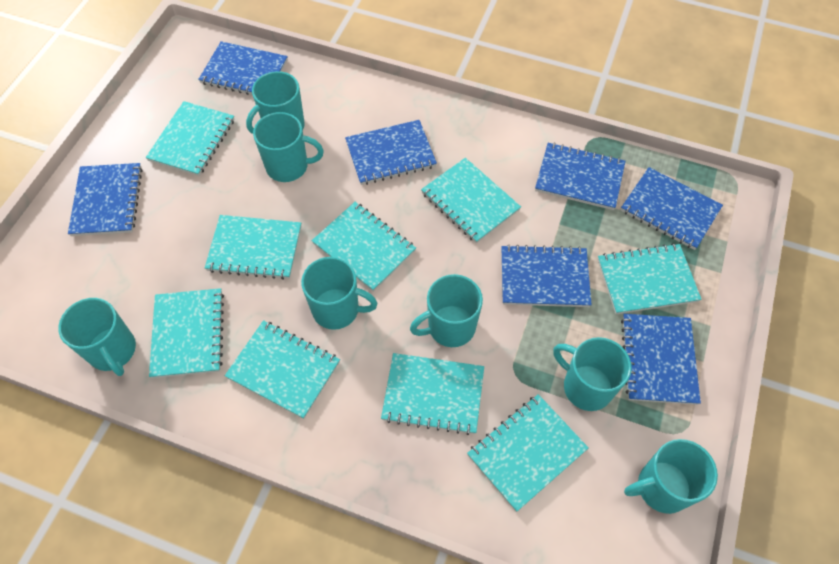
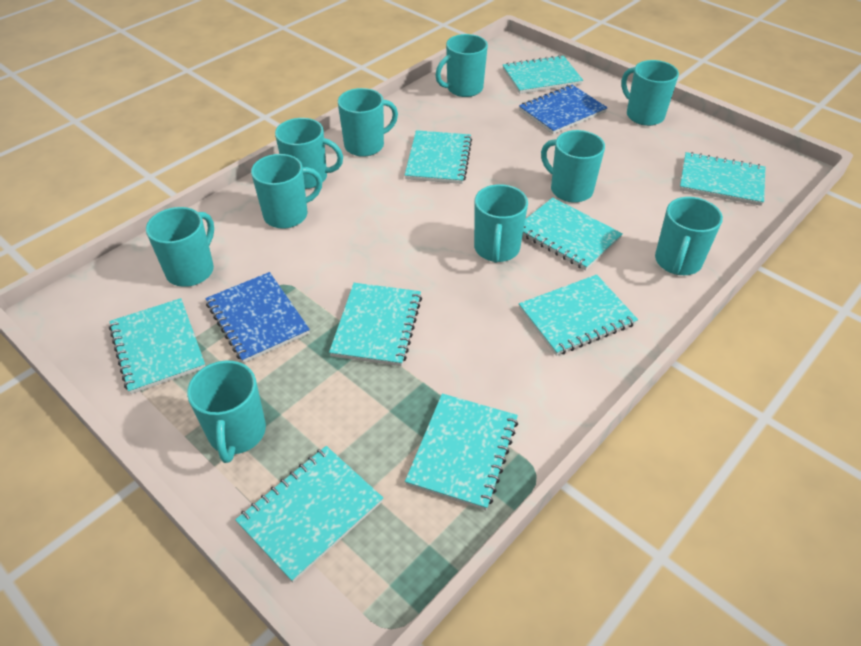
blue notebook: [68,163,142,236] [198,41,288,95] [345,120,437,185] [501,244,592,307] [535,143,626,210] [621,167,723,250] [621,314,701,405] = 7 -> [205,272,310,363] [519,85,608,134] = 2
turquoise mug: [58,298,136,376] [246,71,305,134] [253,112,324,182] [301,257,378,330] [410,274,483,347] [553,337,632,411] [624,439,718,514] = 7 -> [146,207,214,287] [187,361,266,463] [251,154,322,229] [275,118,343,189] [338,88,398,157] [435,34,488,97] [474,184,528,263] [541,130,605,203] [621,60,679,126] [655,197,723,275] = 10

